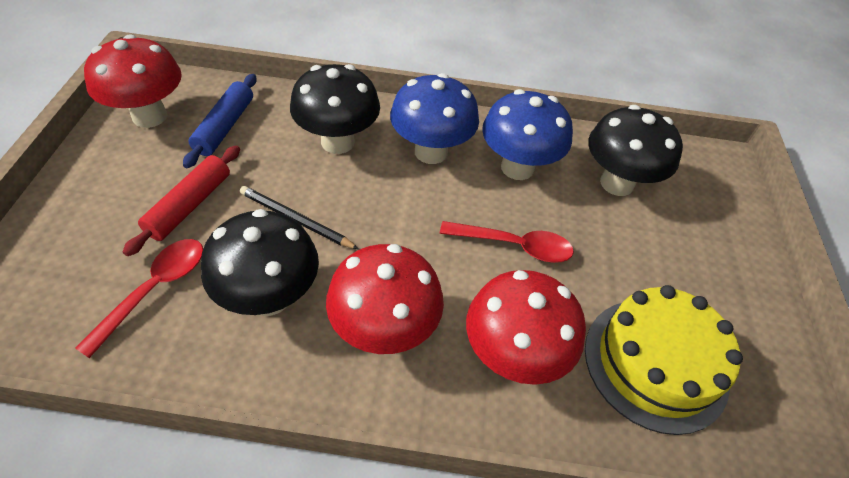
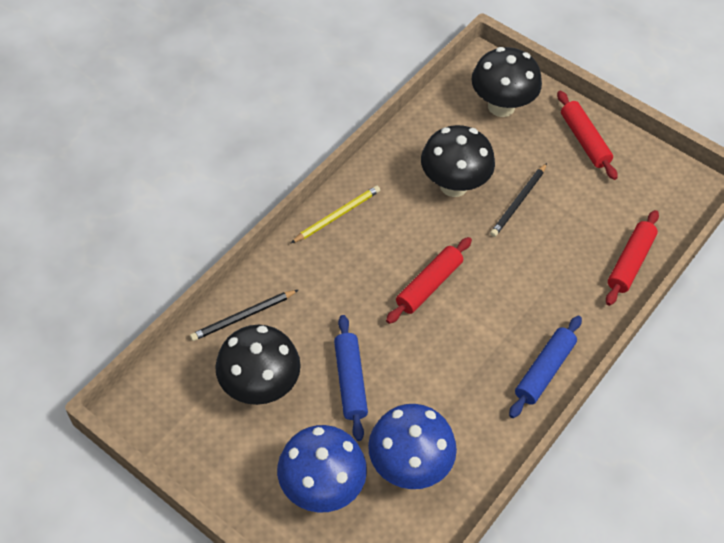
black pencil: [240,186,359,249] = 1 -> [190,290,298,341] [490,163,547,237] = 2
blue rolling pin: [183,74,257,168] = 1 -> [334,315,368,441] [509,316,582,418] = 2
red mushroom: [84,34,182,128] [326,244,444,354] [466,270,586,385] = 3 -> none = 0
red rolling pin: [123,145,240,256] = 1 -> [386,237,472,324] [557,91,618,180] [606,210,659,306] = 3
red spoon: [75,239,203,358] [440,221,574,263] = 2 -> none = 0
yellow cake: [585,285,743,435] = 1 -> none = 0
yellow pencil: none = 0 -> [291,186,380,243] = 1

